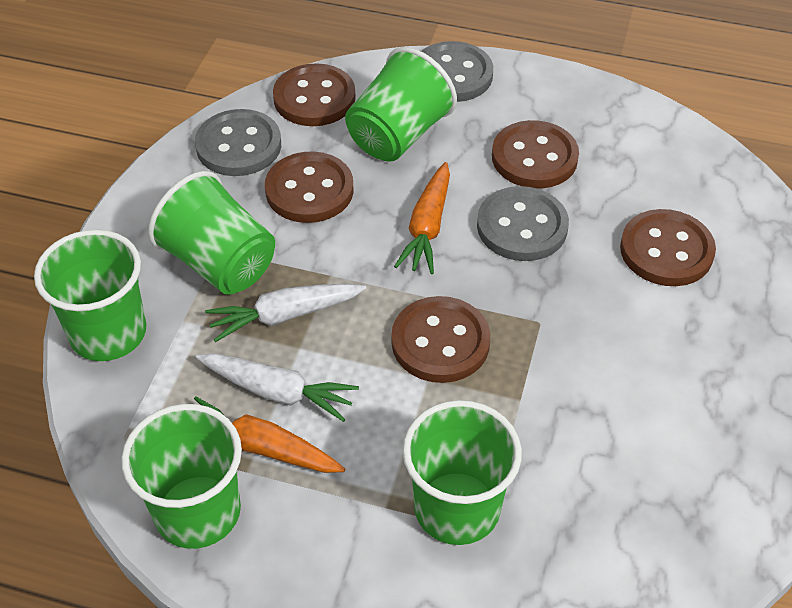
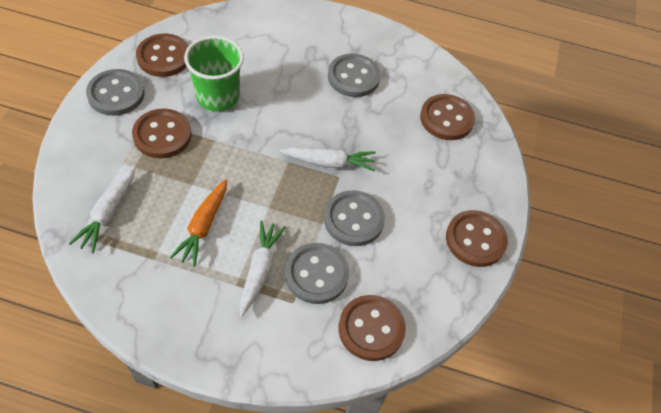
green cup: [34,230,146,361] [121,404,242,549] [148,171,275,295] [345,47,457,162] [402,400,522,545] = 5 -> [184,36,244,111] = 1
grey button: [195,109,281,176] [421,41,493,102] [477,186,569,261] = 3 -> [86,69,145,116] [285,243,349,304] [324,190,385,246] [328,54,381,97] = 4
orange carrot: [194,396,345,473] [394,162,450,274] = 2 -> [170,179,227,267] = 1
white carrot: [196,353,359,422] [205,284,366,342] = 2 -> [69,167,135,253] [239,220,286,317] [280,147,376,171] = 3

